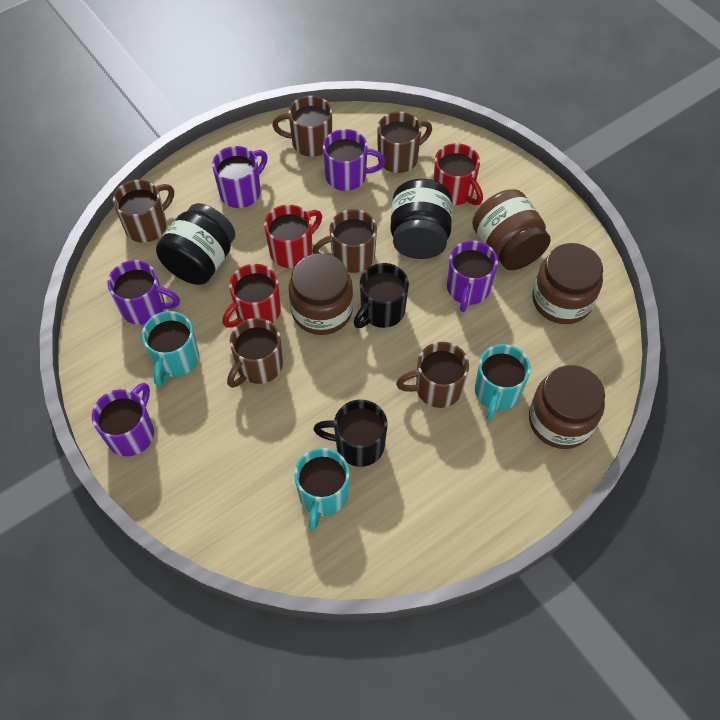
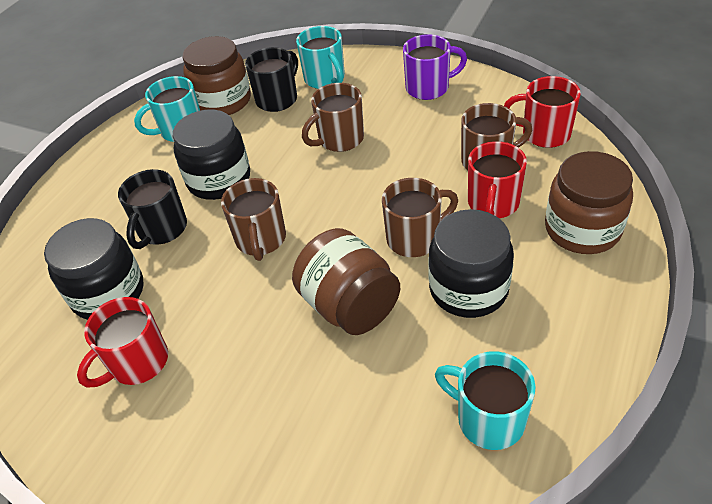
black jar: [156,203,235,285] [390,179,453,259] = 2 -> [44,218,144,320] [173,110,250,200] [428,209,514,318] = 3
brown jar: [288,253,353,335] [472,189,550,270] [529,365,605,449] [532,243,603,324] = 4 -> [183,36,251,115] [292,228,400,335] [545,151,633,254] = 3
brown mug: [113,180,174,243] [227,318,283,388] [272,96,332,157] [312,209,377,273] [377,112,432,173] [396,342,469,408] = 6 -> [221,178,286,261] [302,83,364,152] [382,178,458,257] [461,103,532,170] = 4
purple mug: [92,383,154,456] [108,260,180,325] [212,146,267,208] [323,129,386,191] [447,240,498,312] = 5 -> [403,34,467,100] = 1

